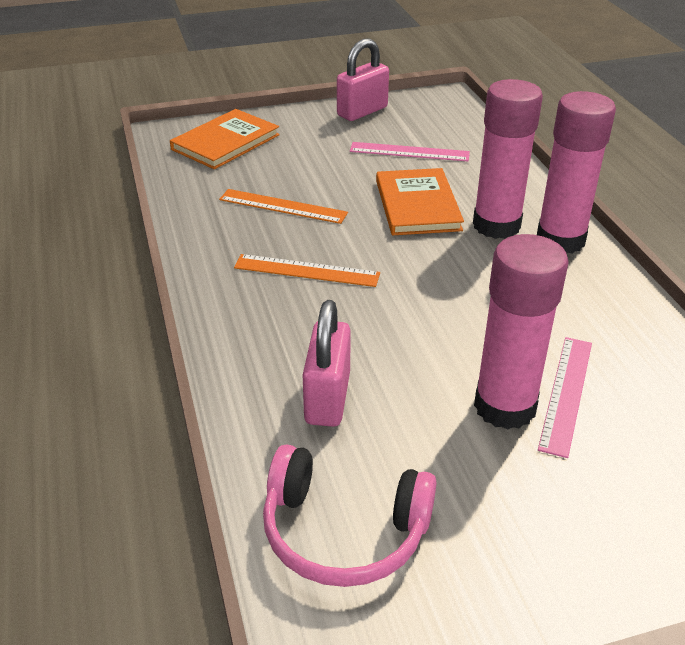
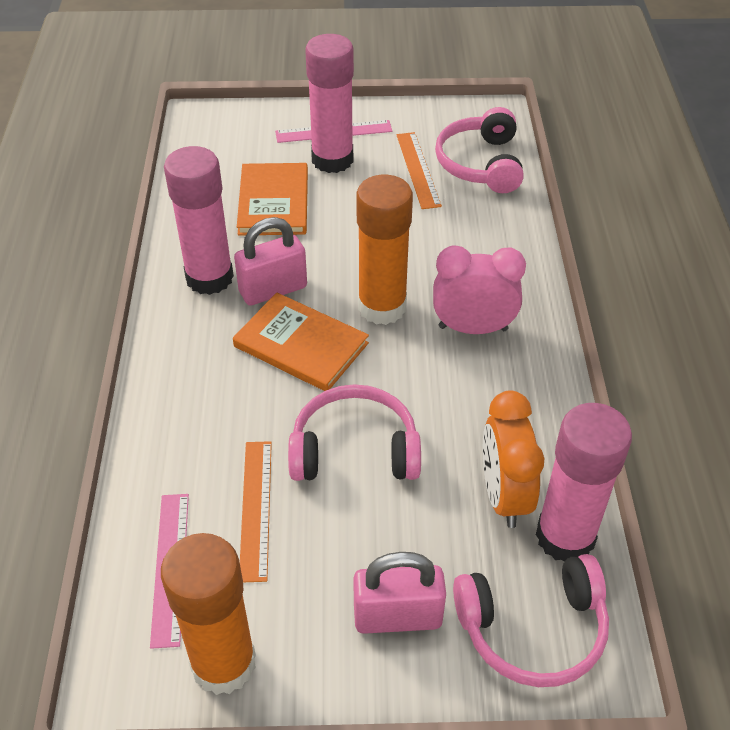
orange clock: none = 0 -> [483,391,544,528] = 1
orange glue stick: none = 0 -> [161,533,256,695] [356,175,413,325] = 2
pink clock: none = 0 -> [433,245,526,334] = 1
pink headphones: [263,444,436,587] = 1 -> [288,384,421,481] [435,107,524,193] [453,554,609,687] = 3

